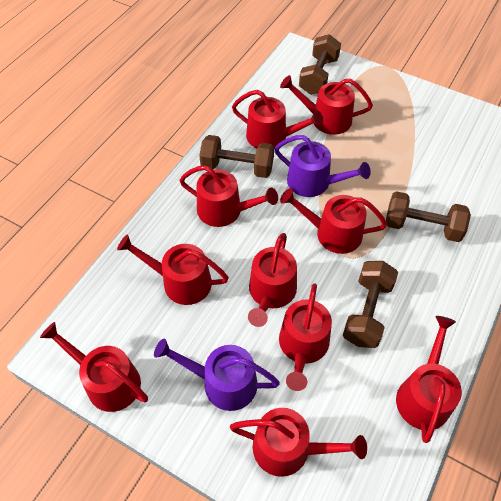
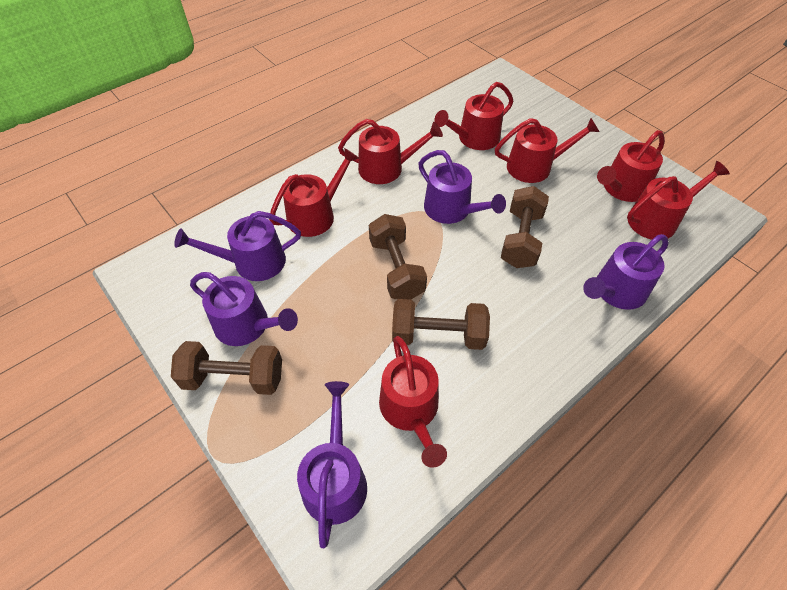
purple watering can: [154,338,280,411] [275,135,371,197] = 2 -> [174,211,301,281] [190,272,298,346] [297,381,367,548] [418,150,506,224] [583,234,669,310] = 5
red watering can: [40,322,148,412] [117,235,229,305] [179,165,278,227] [230,408,367,477] [232,90,323,149] [248,233,297,327] [279,283,332,391] [280,75,373,135] [280,188,387,254] [396,316,462,443] = 10 -> [269,148,359,237] [338,119,443,184] [379,336,447,468] [434,82,514,150] [495,118,600,183] [597,130,665,202] [627,161,730,240] = 7

